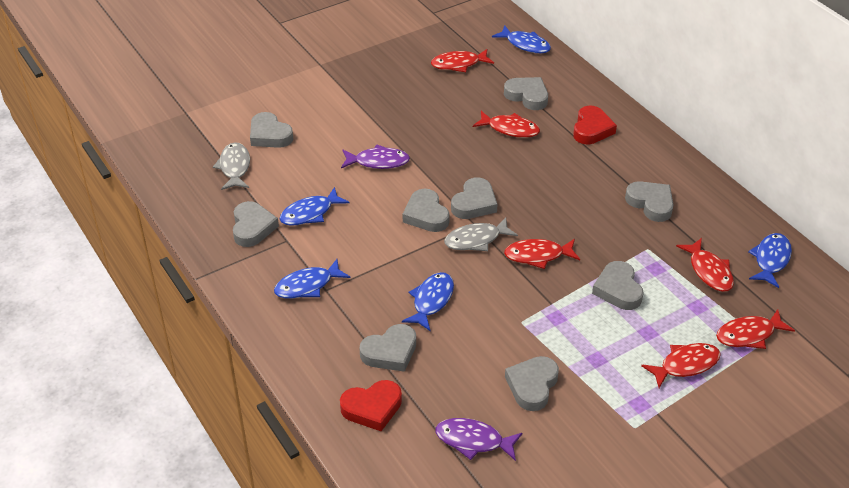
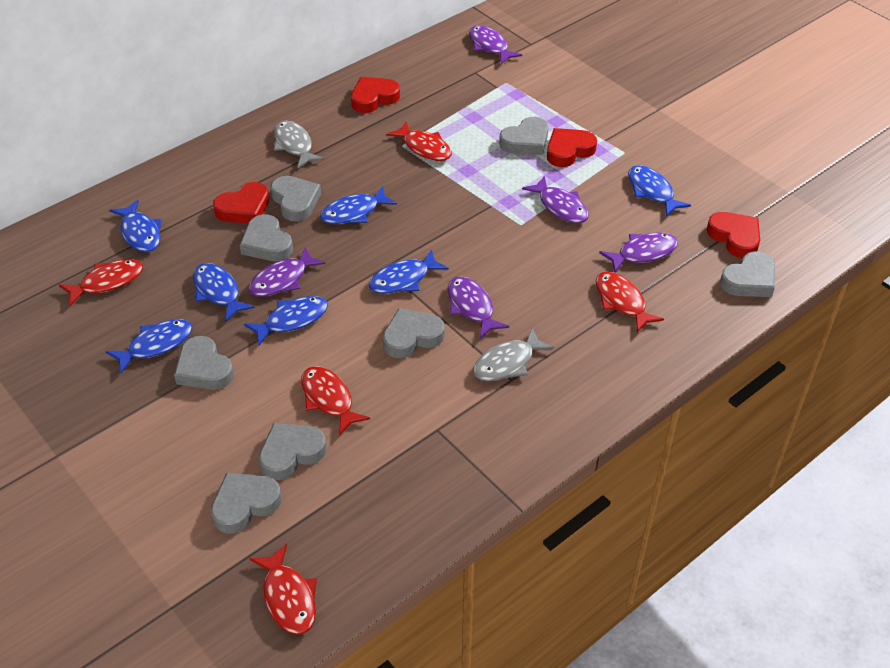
blue fish: [274,259,350,299] [279,187,349,226] [402,272,454,331] [492,25,551,53] [748,233,792,288] = 5 -> [106,319,192,373] [109,200,162,252] [193,263,255,322] [244,296,328,346] [320,186,397,224] [369,249,449,294] [628,165,691,216] = 7
grey heart: [233,201,279,247] [250,112,293,148] [360,324,416,372] [403,189,450,232] [451,177,498,219] [504,77,548,110] [505,356,559,411] [592,261,644,310] [625,181,673,222] = 9 -> [174,336,234,390] [211,473,282,533] [240,214,293,261] [259,423,327,480] [270,176,321,221] [383,308,445,358] [499,117,548,155] [720,251,775,297] = 8
purple fish: [341,145,410,169] [435,418,523,461] = 2 -> [249,247,326,297] [448,276,509,339] [469,25,522,64] [522,176,589,223] [599,232,678,273] = 5
red fish: [431,49,494,72] [473,111,540,138] [504,239,580,269] [641,343,721,388] [676,238,734,292] [716,309,795,349] = 6 -> [59,259,143,306] [249,544,317,635] [301,366,370,435] [386,122,452,161] [596,272,664,333] = 5
red heart: [340,380,402,431] [573,105,617,144] = 2 -> [213,182,269,223] [351,77,400,113] [547,128,597,167] [707,212,760,258] = 4

